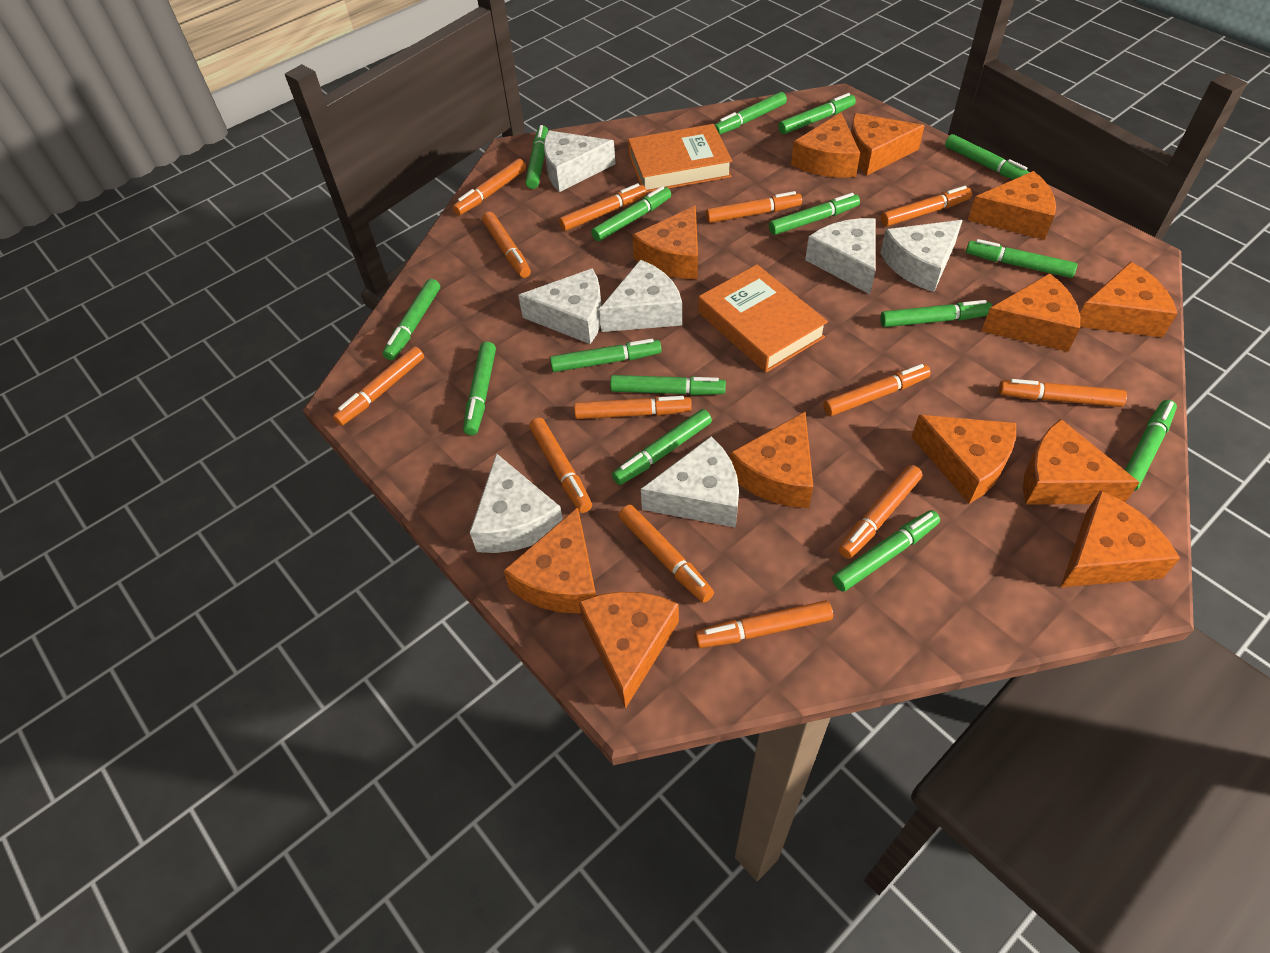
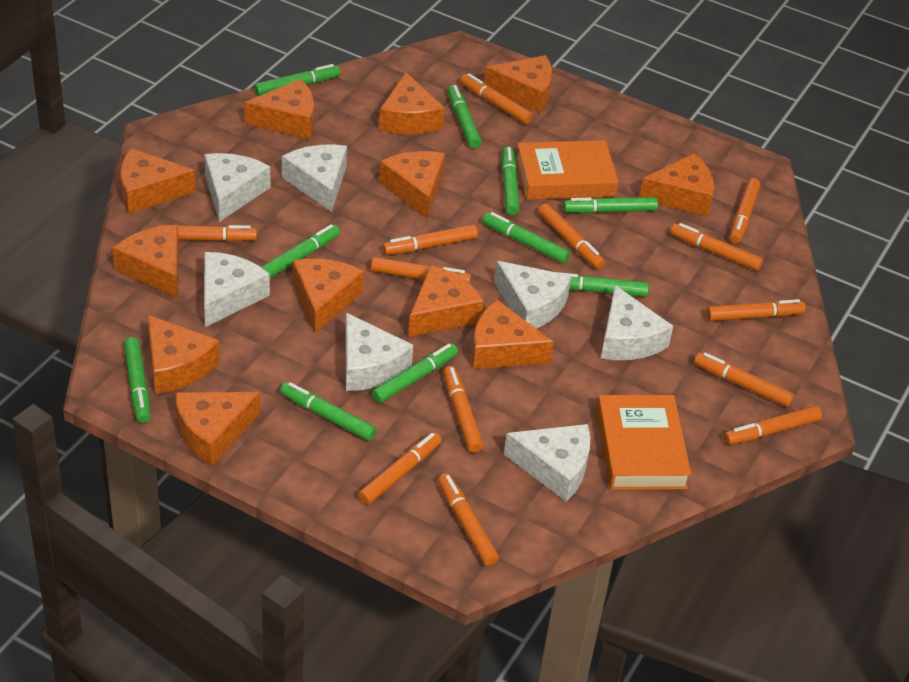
green marker: [383,279,440,360] [463,342,496,435] [525,125,548,189] [550,339,662,372] [591,186,671,241] [610,375,726,395] [612,409,712,485] [715,92,787,135] [769,193,860,235] [778,93,856,134] [832,510,940,592] [880,300,992,327] [945,134,1030,180] [966,239,1077,278] [1125,400,1177,491] = 15 -> [124,337,150,423] [254,64,340,96] [261,224,340,278] [280,382,377,441] [372,343,458,403] [448,85,481,148] [483,212,570,263] [502,147,520,215] [557,272,649,297] [563,197,658,213] = 10

